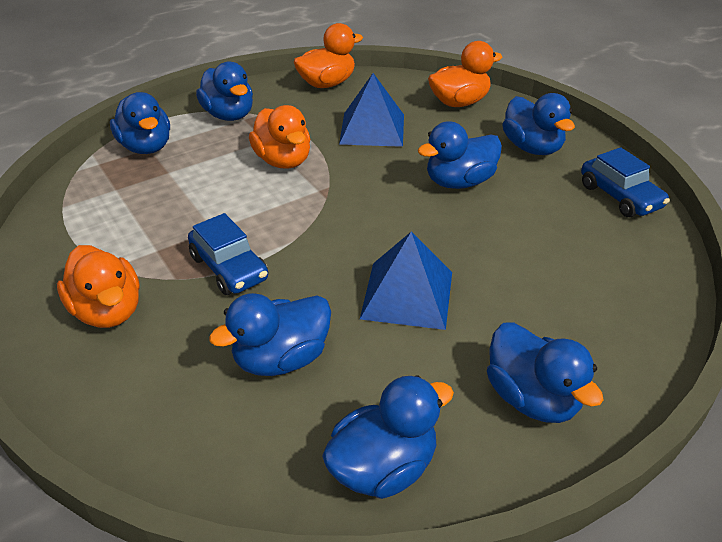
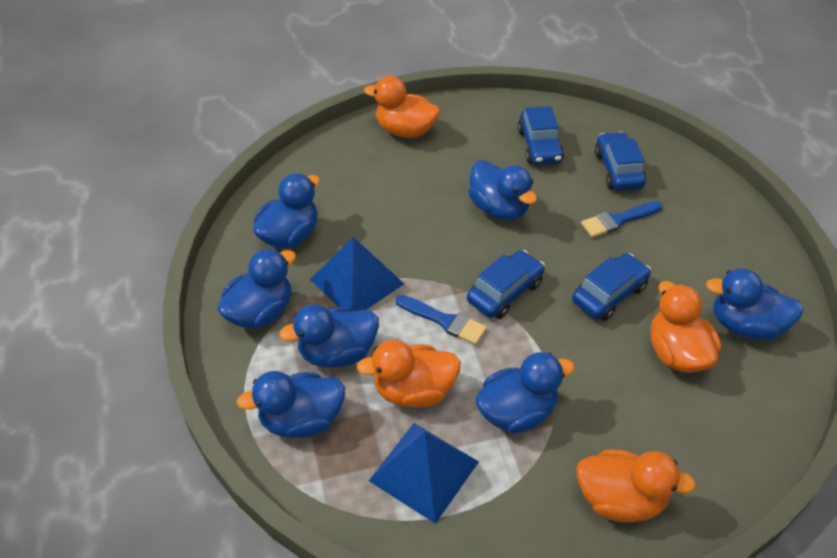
blue brush: none = 0 -> [395,295,487,345] [581,201,662,238] = 2
blue car: [188,213,268,295] [581,147,670,217] = 2 -> [467,250,545,319] [518,106,564,165] [572,253,651,321] [595,132,646,191] = 4

